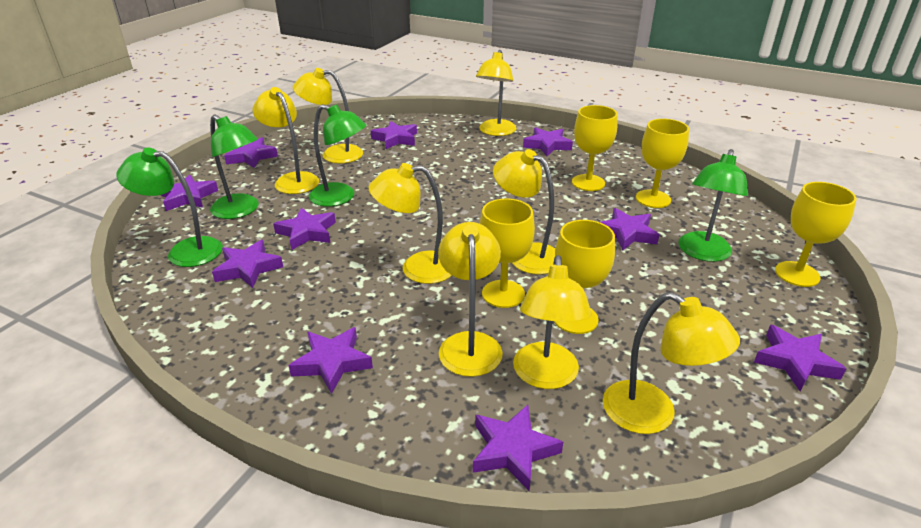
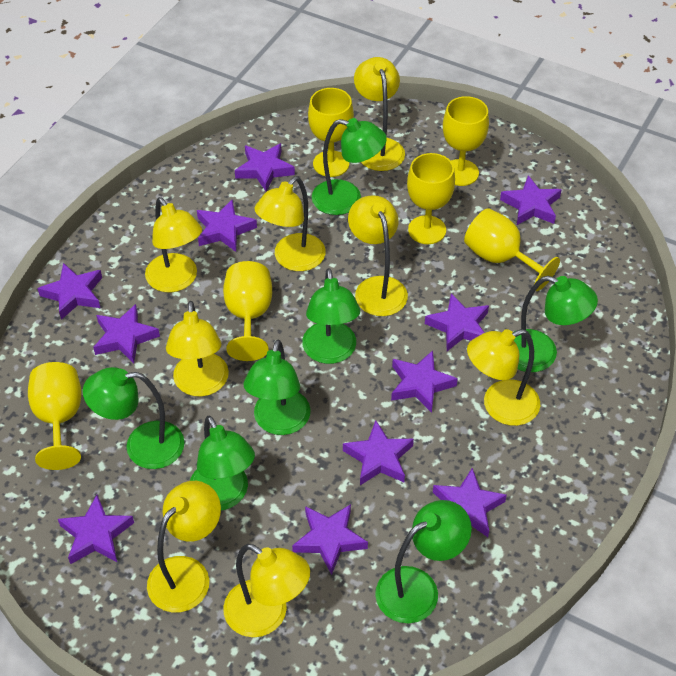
green lamp: [116,148,223,267] [210,115,258,219] [309,104,366,207] [679,149,748,262] = 4 -> [83,367,184,469] [190,416,255,510] [243,339,311,435] [302,268,360,364] [312,118,387,215] [375,500,472,623] [514,276,598,372] = 7
purple star: [161,174,218,211] [212,240,283,288] [224,137,278,168] [273,207,336,250] [289,327,373,394] [371,121,417,149] [473,405,563,491] [523,127,573,156] [600,208,659,250] [754,325,847,392] = 10 -> [37,263,102,320] [58,495,134,564] [93,304,160,363] [197,200,257,252] [235,143,295,192] [292,504,368,575] [343,420,414,485] [391,350,458,413] [425,293,489,351] [433,468,507,537] [500,175,562,225] = 11
yellow goblet: [479,199,535,308] [554,220,615,334] [572,105,618,191] [636,119,689,208] [775,182,857,287] = 5 -> [28,362,81,470] [223,261,272,361] [308,88,354,177] [407,153,455,244] [443,96,489,186] [464,208,560,291] = 6

